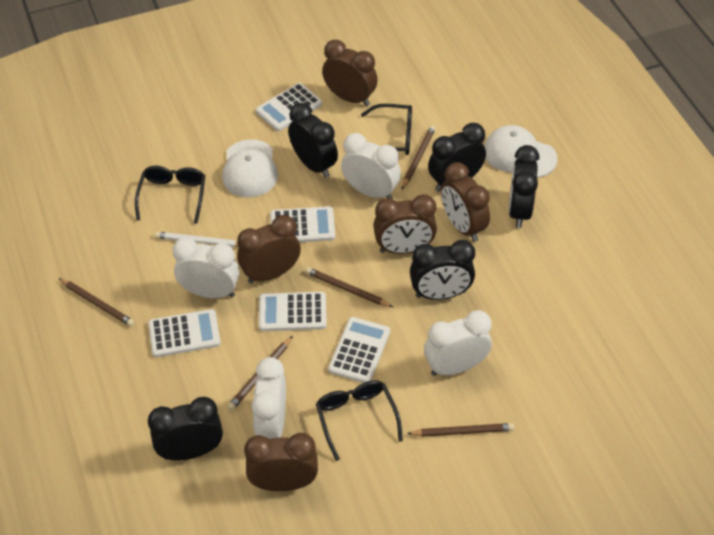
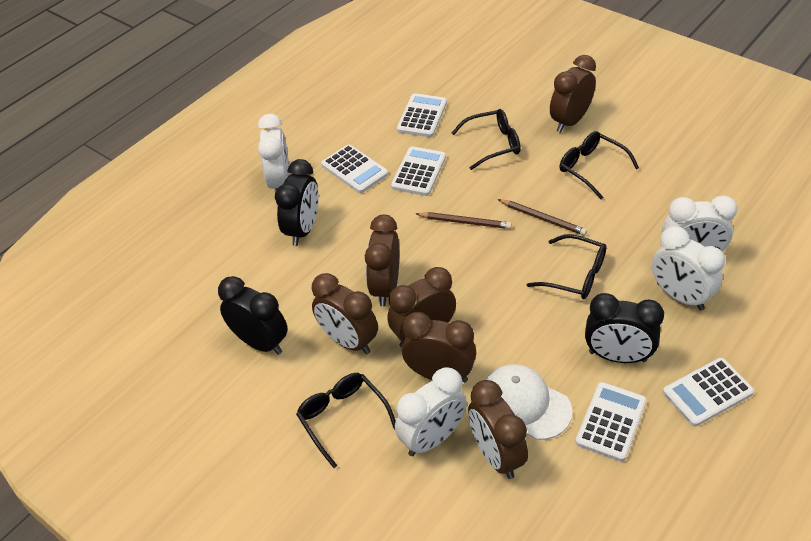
black clock: [148,397,223,460] [288,103,338,178] [410,240,475,300] [428,123,486,192] [509,145,539,228] = 5 -> [218,276,288,355] [275,159,319,246] [585,293,664,363] = 3
black glasses: [135,166,205,224] [316,380,403,461] [361,104,412,155] = 3 -> [296,373,396,468] [452,109,521,170] [527,234,607,299] [559,131,639,199] = 4
brown clock: [237,215,301,284] [244,433,318,491] [322,40,378,106] [373,194,437,254] [441,162,490,242] = 5 -> [312,273,378,354] [365,214,399,306] [387,267,456,348] [402,312,476,382] [468,380,528,479] [550,55,596,133] = 6
brown pencil: [59,278,134,326] [227,336,293,410] [305,267,393,307] [402,125,435,189] [407,423,514,437] = 5 -> [416,212,512,229] [497,199,587,235] = 2
white cap: [222,139,278,197] [485,125,557,178] = 2 -> [485,364,572,440] = 1
white pencil: [155,232,238,247] = 1 -> none = 0

